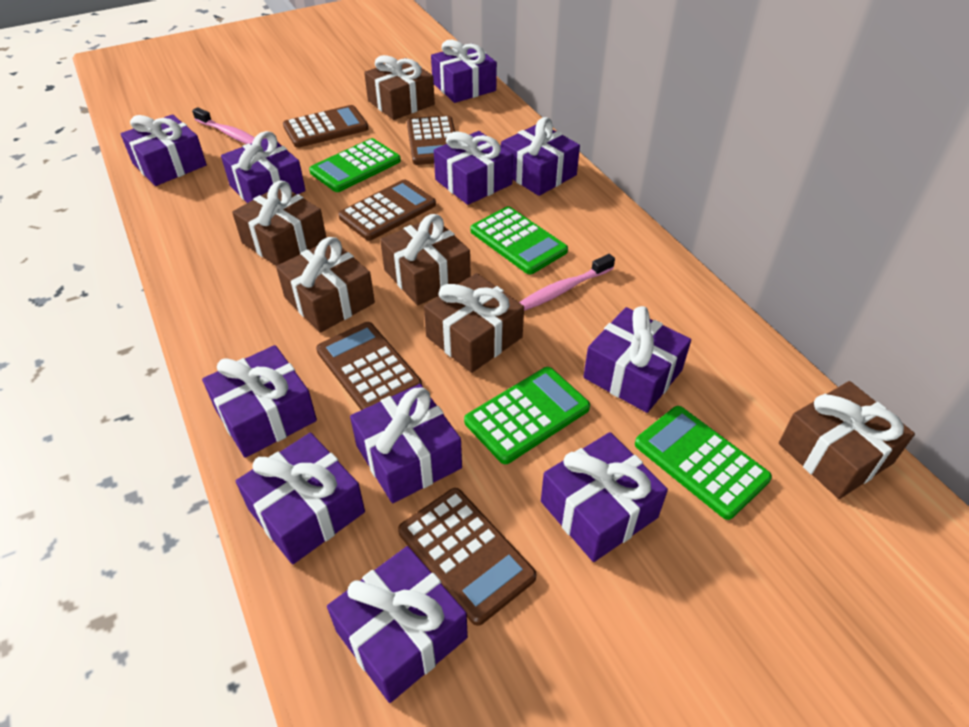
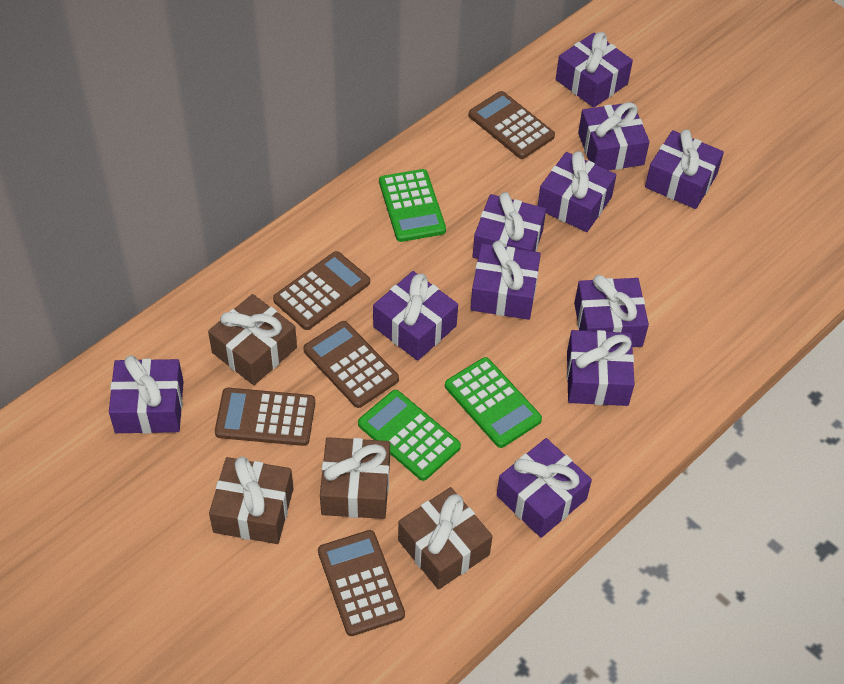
brown gift: [232,181,326,266] [276,237,375,333] [364,55,435,120] [380,214,471,305] [424,273,524,373] [779,381,915,499] = 6 -> [208,294,297,385] [209,457,293,544] [320,437,390,519] [398,487,493,590] = 4
green calculator: [309,138,401,192] [464,367,590,464] [470,206,568,274] [635,406,772,520] = 4 -> [358,390,461,481] [379,169,446,242] [445,357,542,448] = 3
pink toothbrush: [192,107,255,144] [519,254,615,311] = 2 -> none = 0

